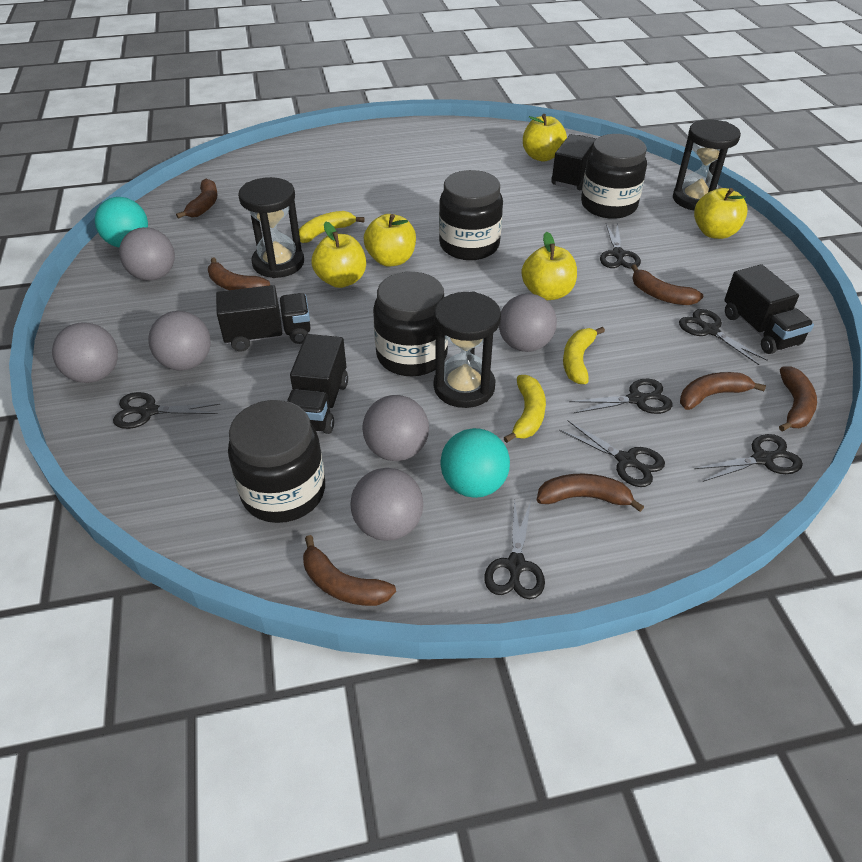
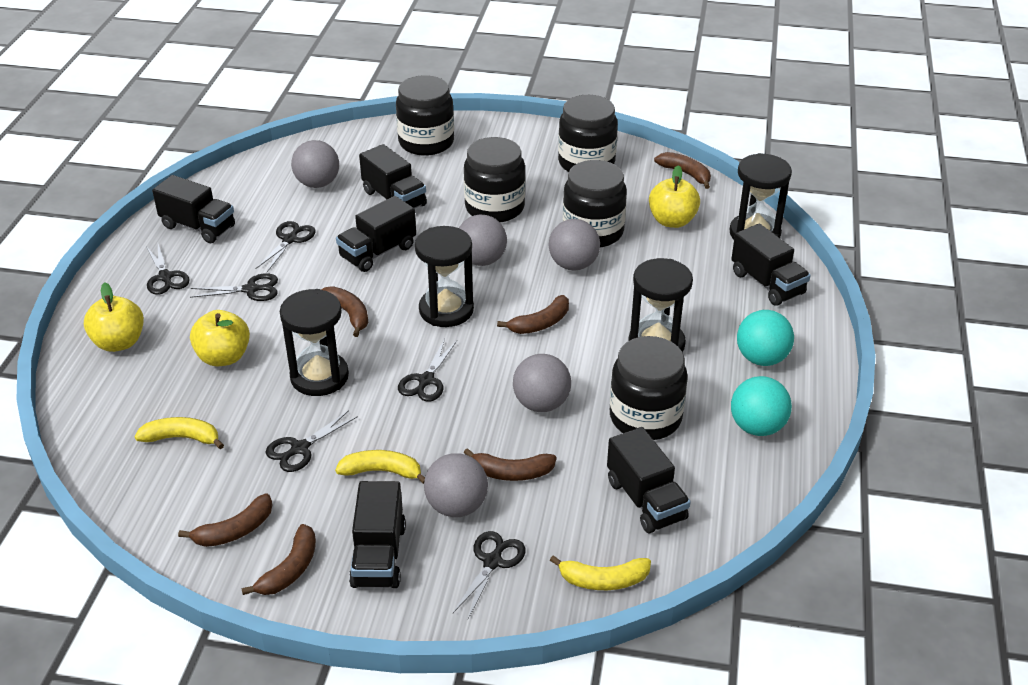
black hourglass: [238,177,304,278] [434,292,501,408] [673,119,741,210] = 3 -> [280,289,349,396] [415,226,474,327] [628,258,693,352] [729,153,792,239] = 4
black jar: [228,400,325,523] [373,272,448,376] [439,170,503,260] [581,134,647,219] = 4 -> [396,75,454,156] [464,137,525,223] [558,95,618,172] [563,160,627,247] [610,336,688,440] = 5
black scissors: [113,392,221,429] [484,498,545,599] [559,421,665,487] [569,379,672,414] [600,222,641,269] [679,309,768,365] [694,434,803,482] = 7 -> [146,244,190,295] [190,274,278,301] [256,221,316,272] [265,410,358,472] [398,339,457,402] [453,531,526,619] = 6
black truck: [216,285,311,351] [287,334,348,434] [551,134,596,190] [724,264,814,354] = 4 -> [152,175,235,243] [336,196,416,272] [349,481,406,588] [359,144,427,209] [607,427,691,533] [731,224,811,306] = 6
brown banana: [176,179,218,219] [208,258,270,290] [303,535,396,606] [536,473,644,512] [631,264,703,305] [680,372,766,410] [779,366,817,431] = 7 -> [178,494,272,547] [241,524,316,595] [321,286,368,337] [464,448,556,481] [497,295,569,334] [654,152,711,189] = 6
grey ball: [52,322,118,383] [119,227,175,281] [148,311,211,370] [350,468,423,541] [362,395,429,461] [499,294,557,352] = 6 -> [291,140,339,188] [424,453,488,517] [459,215,507,266] [513,354,571,412] [549,219,600,270] = 5
yellow apple: [311,221,366,288] [364,214,416,267] [522,232,577,300] [523,114,567,161] [694,188,748,239] = 5 -> [84,282,144,352] [190,310,250,366] [649,165,700,228] = 3

